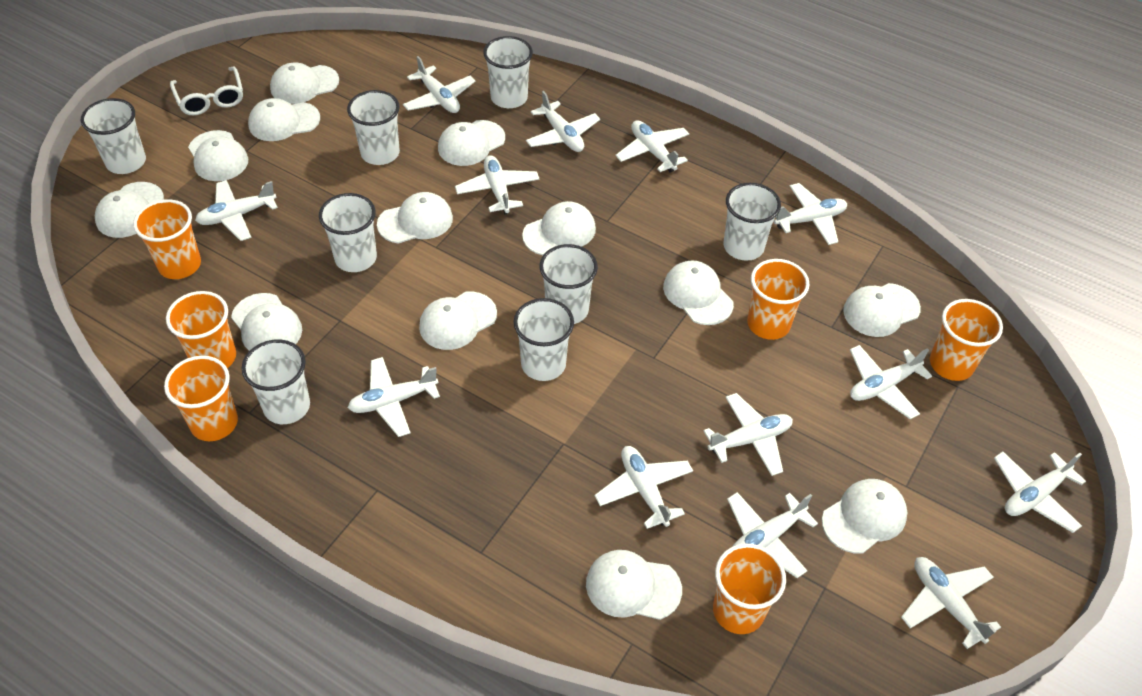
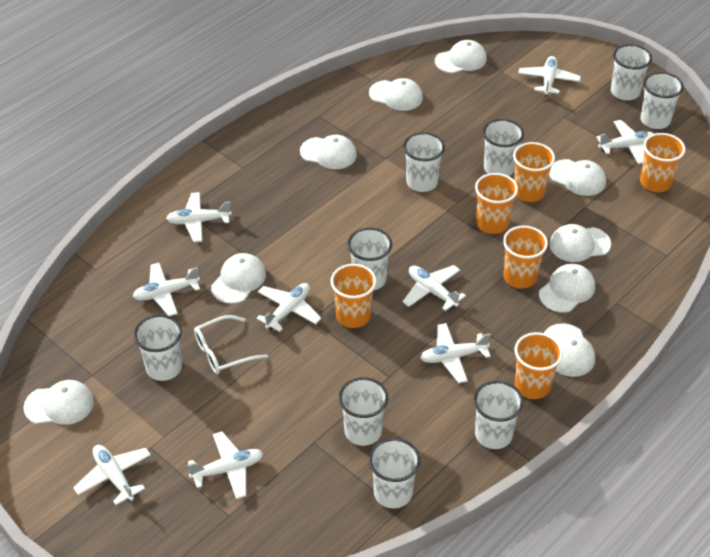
white cap: [95,182,164,238] [188,130,248,181] [231,293,302,351] [248,98,320,141] [270,63,339,104] [377,192,453,244] [419,292,497,350] [438,120,505,166] [522,201,596,255] [586,550,682,620] [663,260,734,325] [822,479,907,554] [843,283,921,337] = 13 -> [23,380,94,425] [211,253,266,304] [300,135,357,169] [369,78,423,111] [435,40,487,73] [539,264,595,313] [544,323,595,377] [549,159,606,196] [549,224,611,262] = 9
white cup: [81,98,146,174] [242,340,310,424] [319,193,377,272] [347,90,400,165] [483,36,533,108] [513,298,574,381] [540,244,598,324] [724,183,781,261] = 8 -> [134,315,182,381] [339,377,388,446] [348,228,392,290] [369,438,421,508] [403,132,445,192] [474,381,524,449] [483,119,524,176] [611,44,652,100] [640,72,684,129] = 9
white plane: [195,180,278,241] [348,357,440,437] [403,56,475,113] [455,155,540,214] [526,91,600,152] [595,446,693,529] [616,120,689,173] [703,393,793,476] [727,492,818,578] [774,183,847,245] [850,345,932,419] [901,557,1001,649] [994,452,1086,533] = 13 -> [73,445,151,505] [133,263,200,316] [166,192,232,242] [187,431,263,499] [256,283,321,332] [402,265,466,311] [420,323,491,383] [518,56,581,97] [597,120,654,164] = 9

